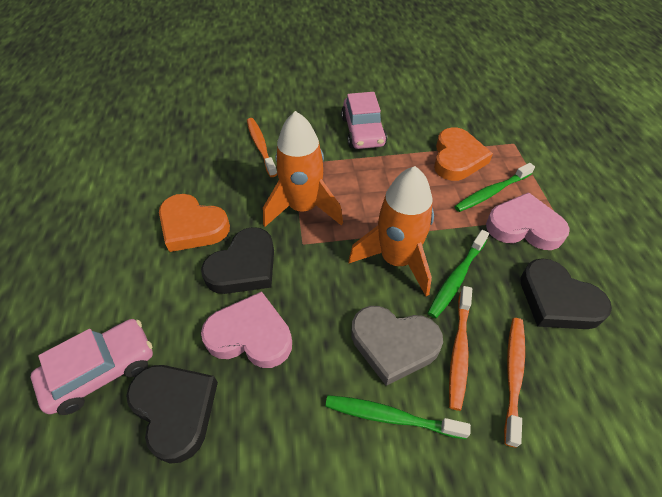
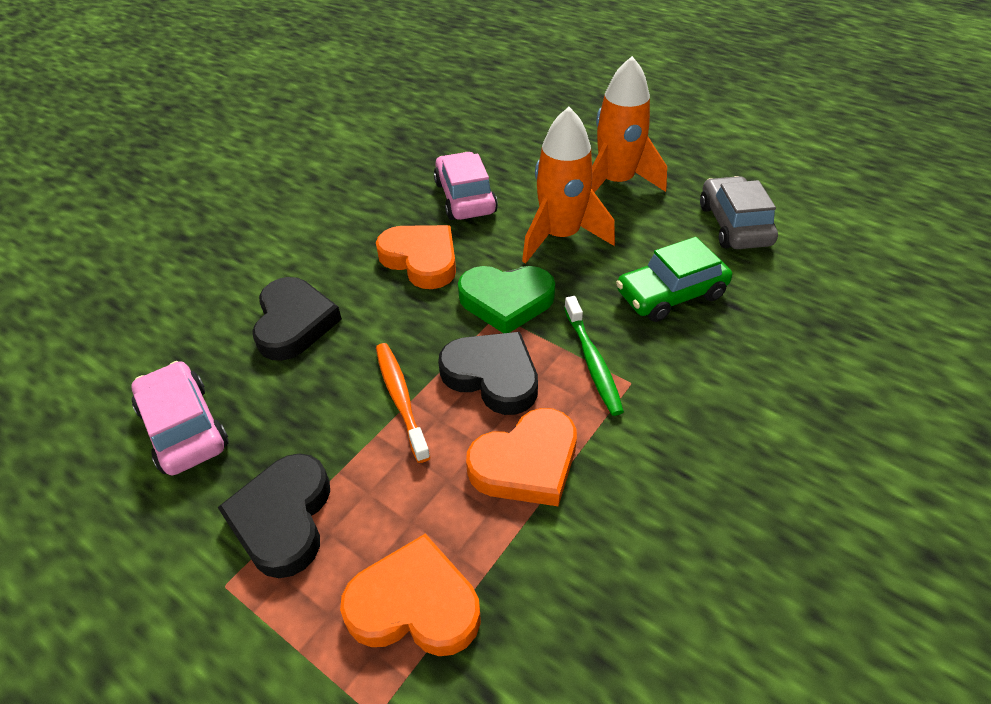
green car: none = 0 -> [616,237,732,322] = 1
green heart: none = 0 -> [458,266,555,333] = 1
green toothbrush: [325,395,471,439] [428,230,489,318] [454,163,535,212] = 3 -> [564,296,624,416] = 1
grey car: none = 0 -> [700,176,778,249] = 1
grey heart: [351,306,443,386] = 1 -> none = 0
orange heart: [159,194,230,252] [434,127,493,181] = 2 -> [340,534,481,656] [376,225,456,289] [466,408,577,506] = 3
orange toothbrush: [247,118,277,177] [449,286,472,411] [504,318,525,448] = 3 -> [376,343,431,463] = 1
pink heart: [201,291,292,368] [486,192,570,250] = 2 -> none = 0

